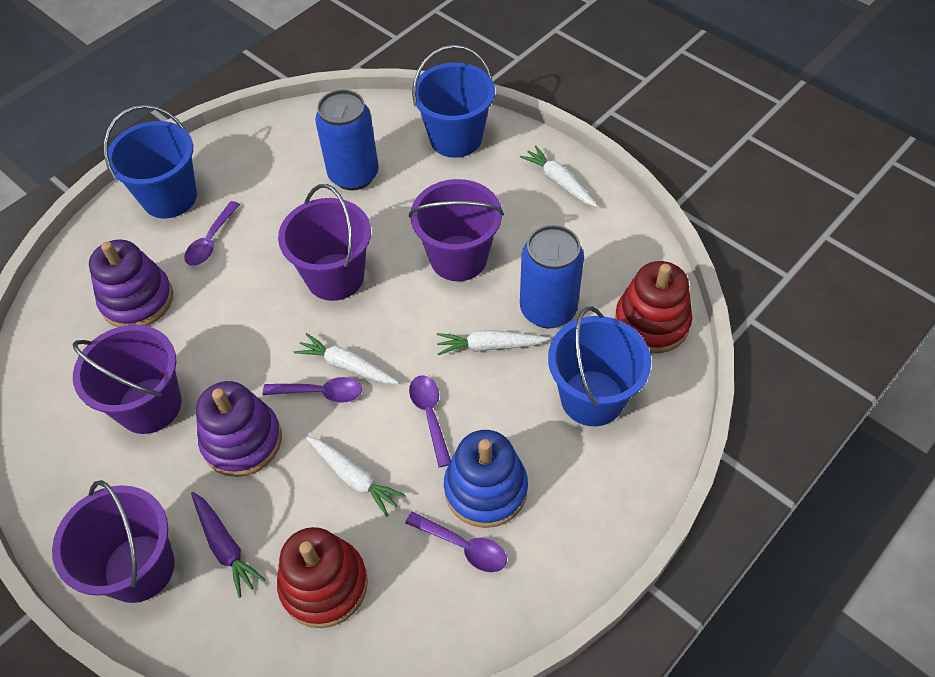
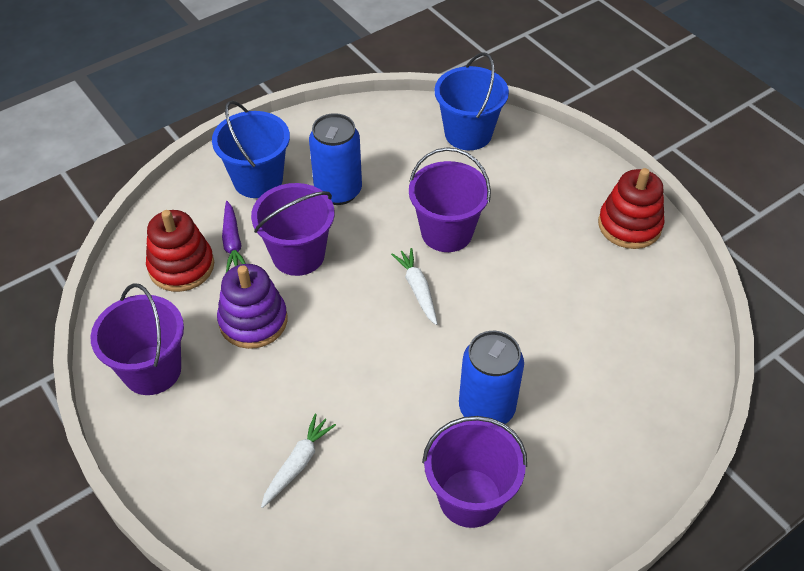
blue bucket: [104,105,197,218] [412,45,495,158] [548,306,651,426] = 3 -> [212,100,290,198] [435,53,509,150] = 2
blue stacking toy: [444,430,528,528] = 1 -> none = 0
purple spoon: [184,201,240,266] [263,377,362,403] [405,511,507,572] [409,375,451,467] = 4 -> none = 0
purple stacking toy: [89,240,173,327] [196,381,282,477] = 2 -> [217,264,287,349] = 1
white carrot: [294,333,399,384] [306,437,406,517] [437,330,549,355] [520,146,598,207] = 4 -> [261,414,336,508] [391,248,437,325] = 2

